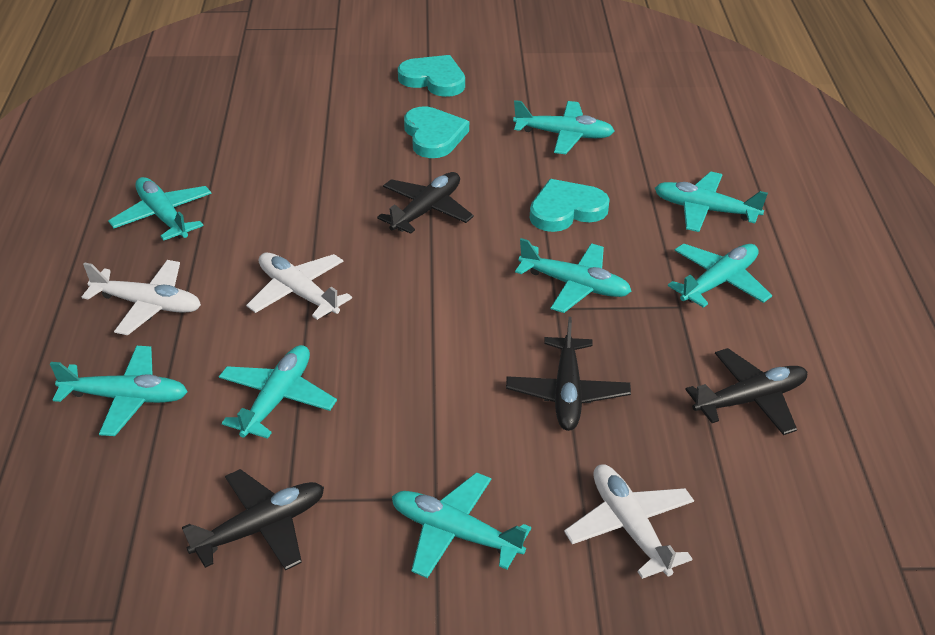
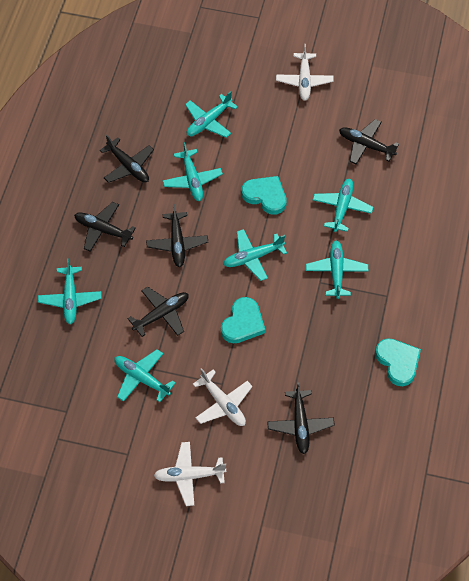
black plane: [182,469,324,570] [377,172,474,234] [506,317,631,431] [686,348,807,435] = 4 -> [74,202,136,252] [100,135,154,183] [127,287,189,337] [146,204,208,267] [267,382,335,454] [339,119,399,164] = 6
turquoise plane: [50,346,188,436] [108,177,212,241] [219,345,337,439] [392,472,531,578] [513,100,614,154] [515,238,631,313] [655,172,768,232] [668,244,772,308] = 8 -> [38,258,102,324] [114,349,176,402] [163,142,223,201] [185,91,238,138] [223,229,287,281] [306,241,368,299] [313,179,373,232] = 7

